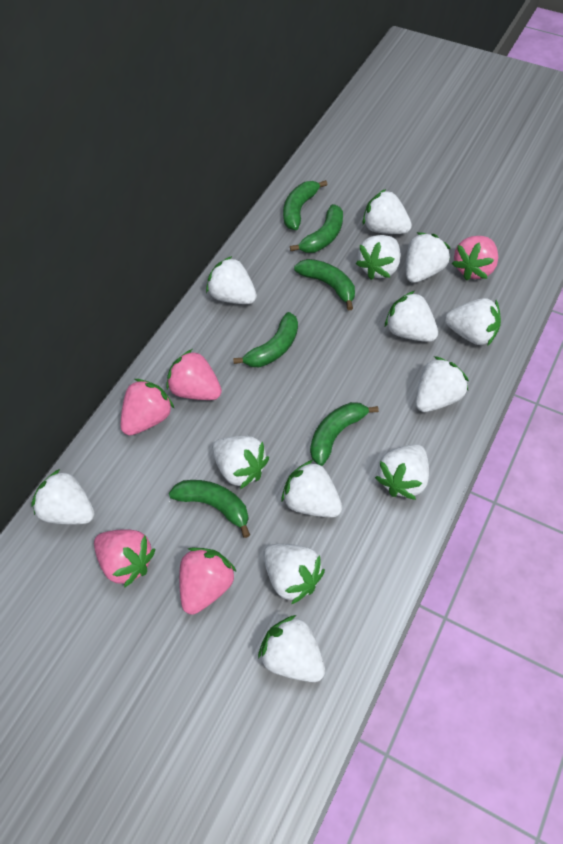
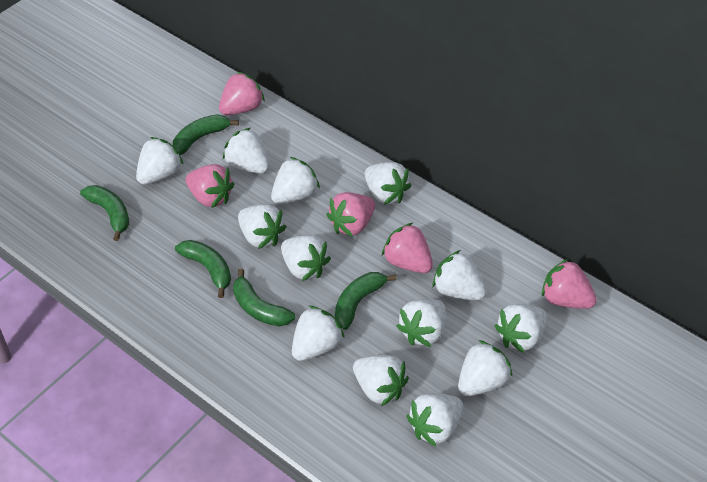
green banana: [169,480,250,538] [233,312,298,367] [283,180,327,230] [290,204,343,253] [294,259,355,310] [310,402,379,466] = 6 -> [80,185,129,241] [173,114,239,155] [175,240,231,298] [233,269,295,327] [335,272,397,330] = 5

